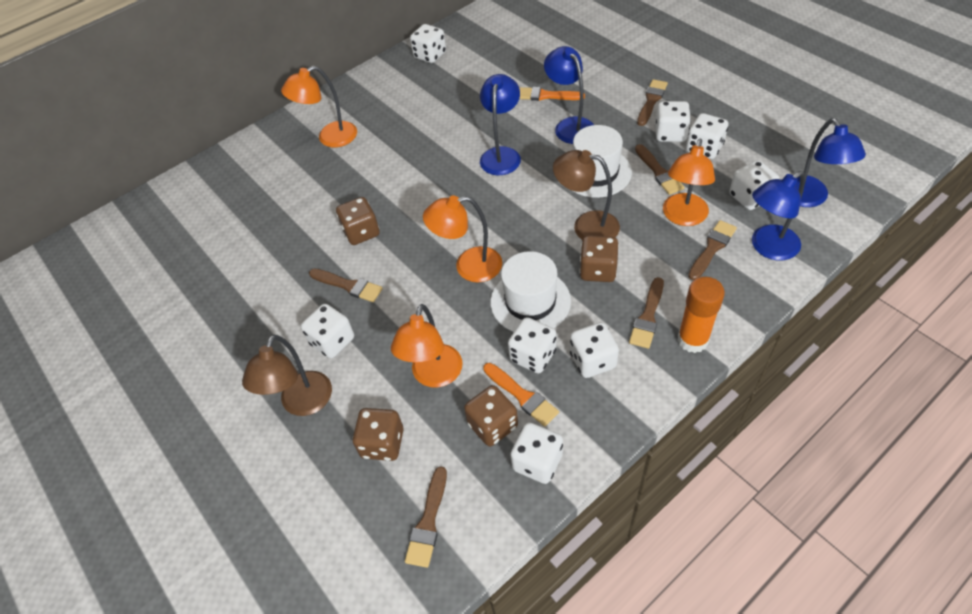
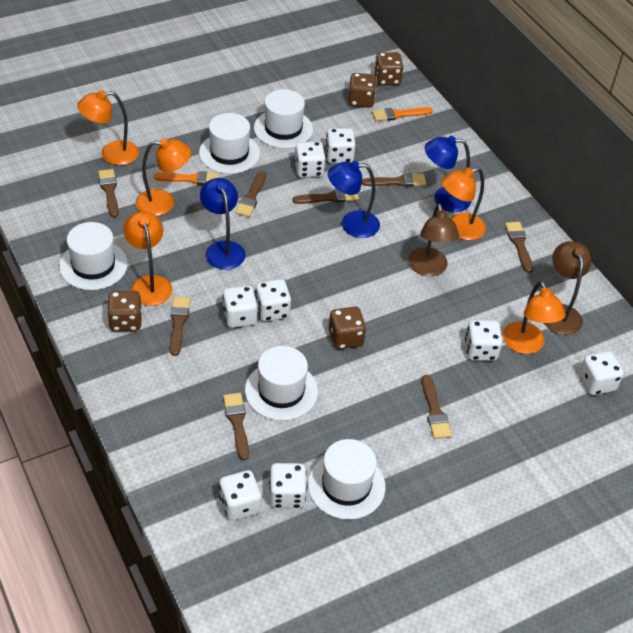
blue lamp: [480,74,521,175] [544,46,594,144] [752,171,805,260] [795,118,866,207] = 4 -> [200,178,246,270] [328,161,380,238] [425,136,471,212] = 3
brown brush: [309,269,383,302] [405,466,447,568] [629,277,664,349] [635,144,685,195] [637,79,668,126] [688,220,737,280] = 6 -> [98,169,119,218] [170,297,190,356] [223,393,249,460] [235,171,266,217] [292,189,359,204] [362,173,427,187] [422,375,452,439] [505,222,533,273] = 8
orange glue stick: [677,277,725,353] = 1 -> none = 0
orange lamp: [281,66,357,147] [391,304,463,388] [423,195,502,282] [663,139,715,226] = 4 -> [77,90,139,165] [123,211,172,306] [136,138,191,216] [441,167,486,240] [503,281,566,354] = 5
white hat: [490,251,571,332] [571,125,632,198] = 2 -> [59,222,128,290] [199,113,260,174] [245,346,318,421] [254,89,313,148] [308,439,386,520] = 5

